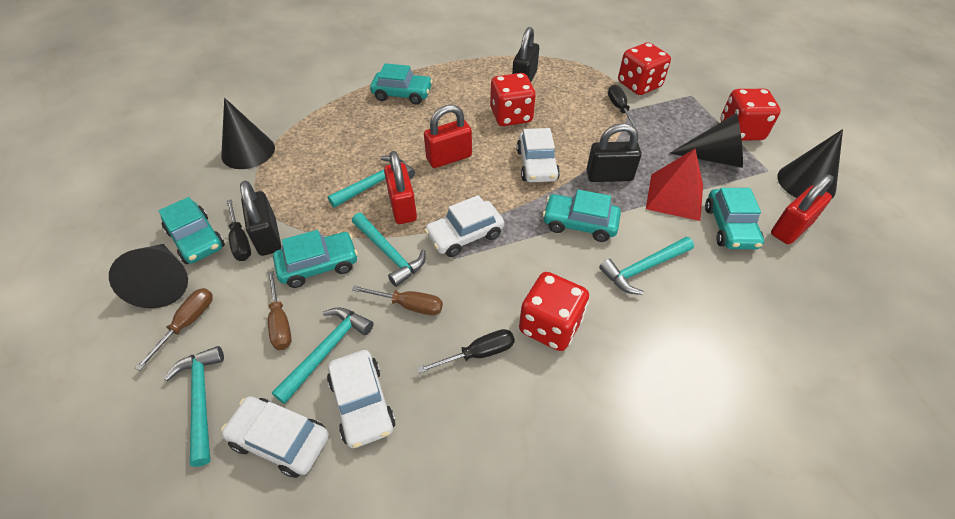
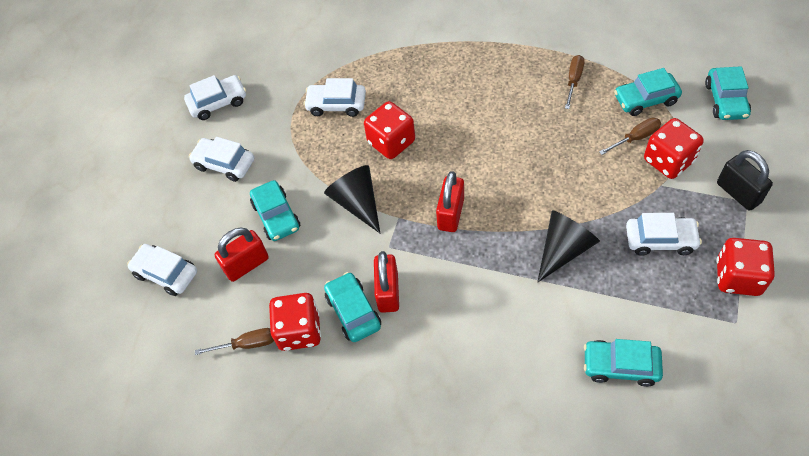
black cone: [109,244,188,308] [221,98,275,169] [670,113,743,168] [777,129,843,198] = 4 -> [324,165,380,233] [538,210,600,282] = 2
black padlock: [240,181,281,256] [512,27,539,82] [586,123,641,182] = 3 -> [717,150,773,211] = 1
black screwdriver: [226,199,251,261] [418,329,515,374] [608,85,639,130] = 3 -> none = 0
red pyramid: [646,149,703,221] = 1 -> none = 0
turquoise hammer: [164,346,224,467] [272,307,373,404] [328,156,415,208] [352,213,426,287] [599,237,694,295] = 5 -> none = 0
white car: [221,396,329,478] [327,350,395,448] [424,195,504,257] [517,128,560,182] = 4 -> [127,244,197,296] [184,75,246,120] [189,137,254,182] [303,78,366,117] [626,213,702,256] = 5

